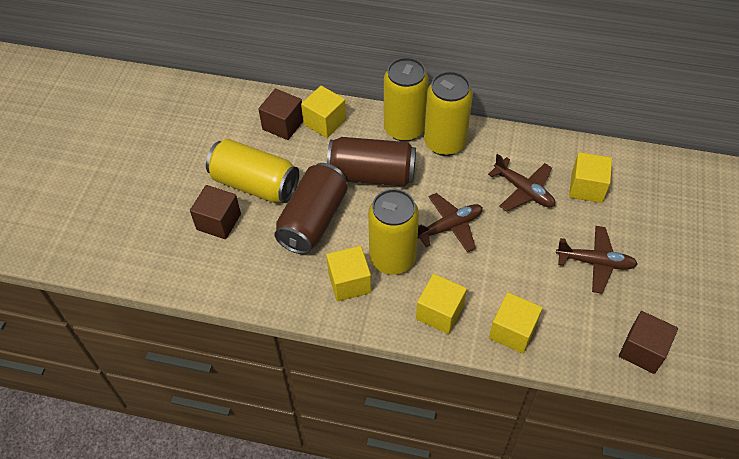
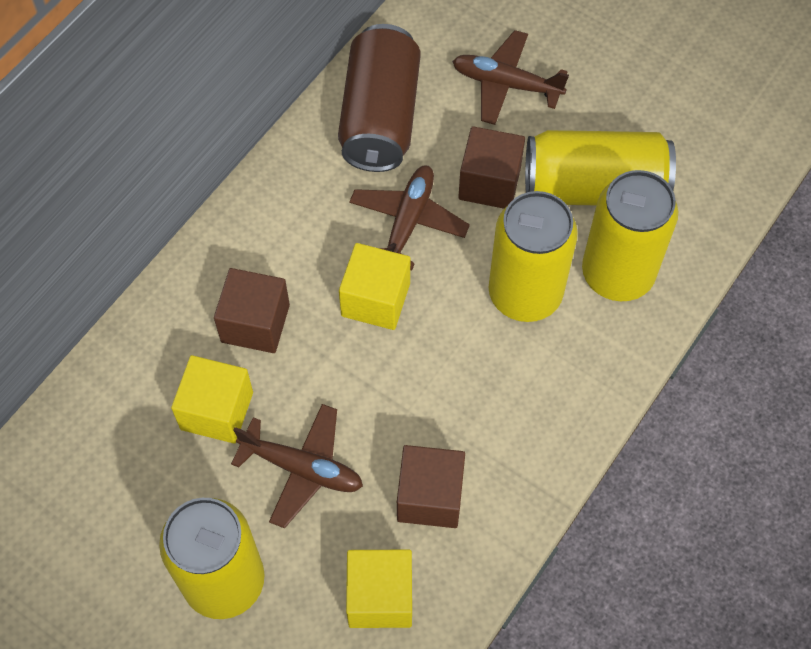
brown can: [274,163,347,254] [327,137,416,187] = 2 -> [338,24,421,172] = 1
yellow cube: [301,86,346,138] [326,246,371,301] [416,274,467,334] [489,292,543,354] [569,152,612,203] = 5 -> [171,355,253,444] [339,243,410,330] [346,550,412,628] = 3

